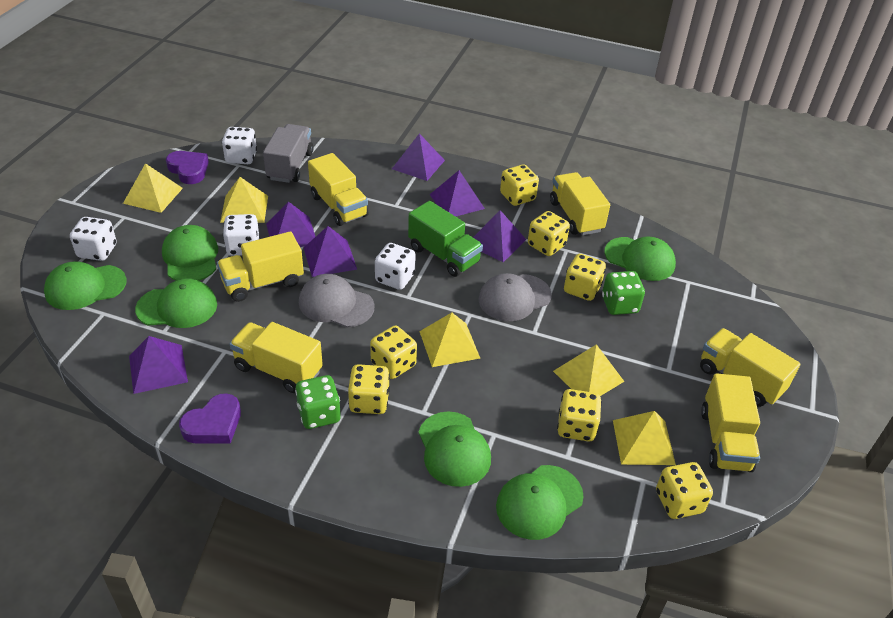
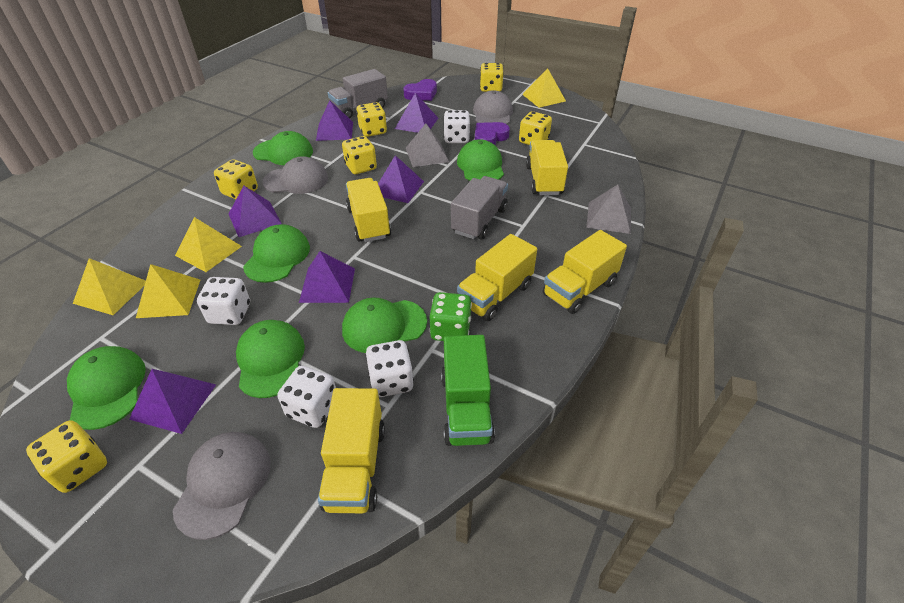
green dice: [295,375,341,429] [602,271,645,315] = 2 -> [429,292,472,341] = 1
grey cap: [299,274,375,328] [479,273,552,321] = 2 -> [173,432,270,540] [263,156,328,194] [473,90,513,124] = 3
grey pyramid: none = 0 -> [406,124,449,167] [586,184,631,234] = 2
grey truck: [263,124,313,183] = 1 -> [328,69,388,119] [451,176,508,239] = 2
yellow dice: [348,364,390,414] [370,325,417,379] [500,164,539,206] [528,211,570,256] [557,389,602,441] [564,254,606,301] [656,462,713,519] = 7 -> [26,420,107,493] [214,159,258,199] [342,136,377,174] [356,102,387,137] [480,63,504,92] [519,111,552,145] = 6
yellow pyramid: [123,163,183,213] [220,177,268,223] [419,312,480,367] [553,344,625,396] [613,411,676,465] = 5 -> [73,258,146,315] [136,264,200,318] [175,217,242,272] [522,68,566,108] = 4
yellow truck: [217,231,304,302] [230,322,323,393] [308,153,369,226] [550,172,610,236] [700,328,801,407] [701,373,760,472] = 6 -> [318,388,385,513] [346,178,391,242] [457,234,537,321] [526,140,568,195] [543,230,627,314] = 5

